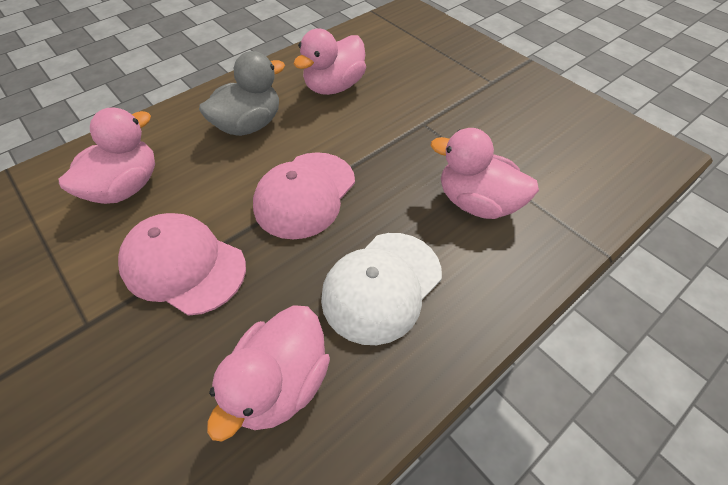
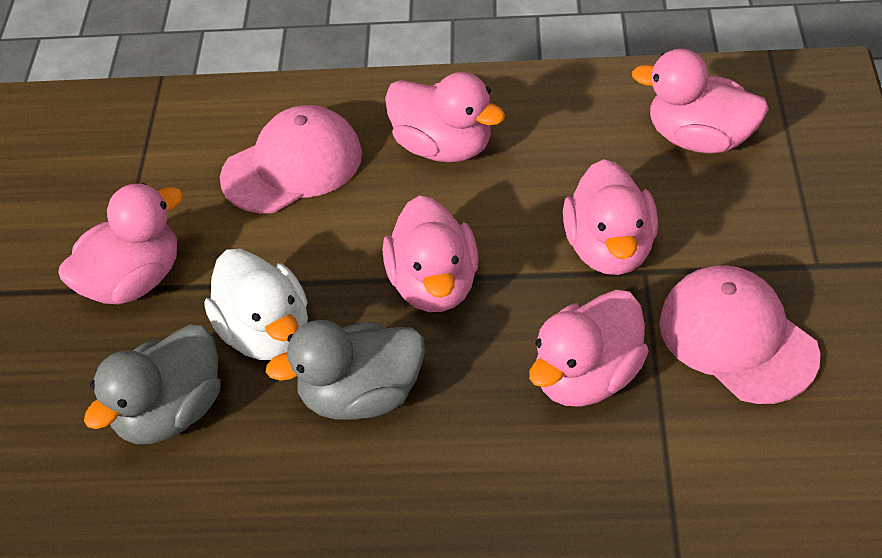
grey duck: [199,51,285,136] = 1 -> [84,324,221,444] [266,320,425,420] = 2
pink duck: [58,107,155,204] [207,305,330,442] [294,29,366,95] [431,128,539,219] = 4 -> [58,183,183,304] [383,195,479,312] [385,72,505,162] [529,290,649,407] [563,159,658,275] [632,49,769,154] = 6
white cap: [321,233,442,345] = 1 -> none = 0
white duck: none = 0 -> [204,249,308,360] = 1

